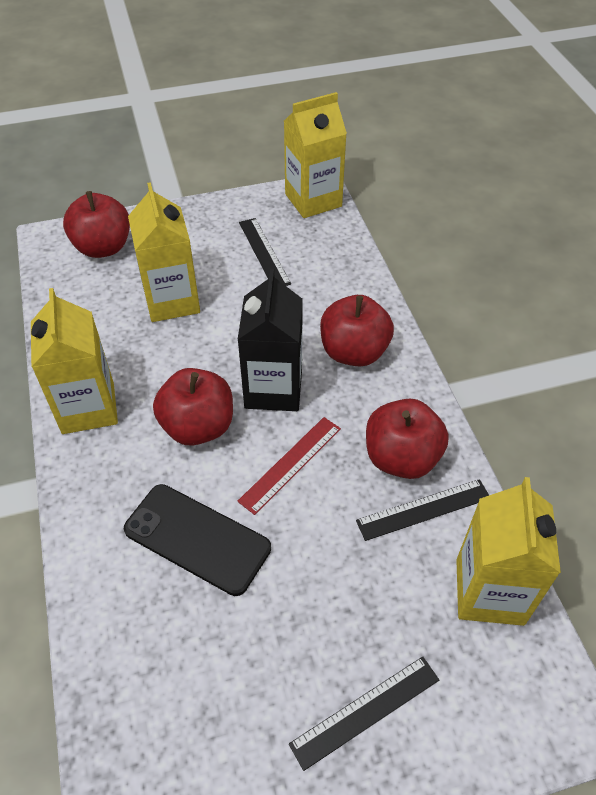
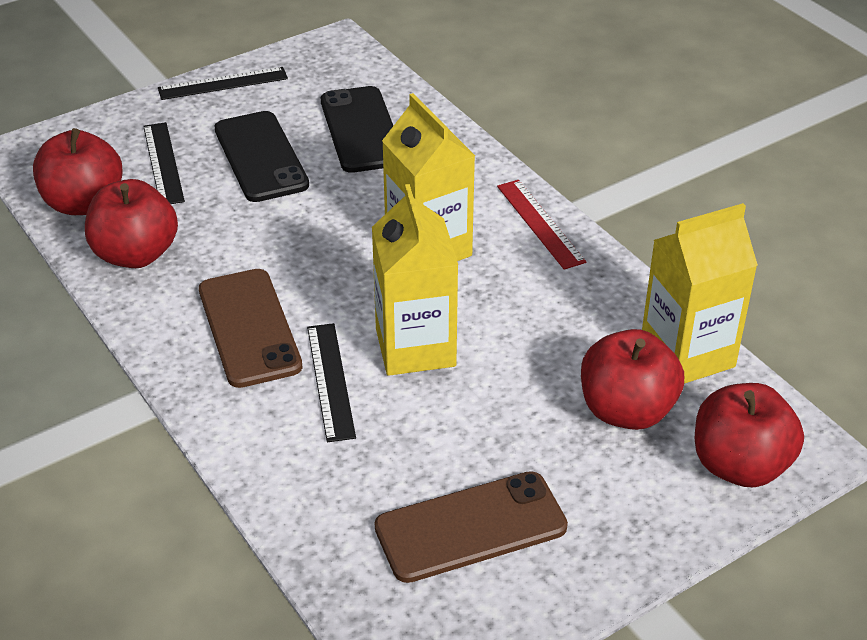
black carton: [238,269,303,411] = 1 -> none = 0
black phone: [124,484,271,596] = 1 -> [214,111,309,202] [321,86,393,173] = 2
brown phone: none = 0 -> [199,269,303,388] [375,471,568,583] = 2
yellow carton: [31,288,118,434] [128,182,200,322] [284,92,347,218] [456,477,561,626] = 4 -> [372,184,458,376] [382,93,475,261] [642,203,758,384] = 3

